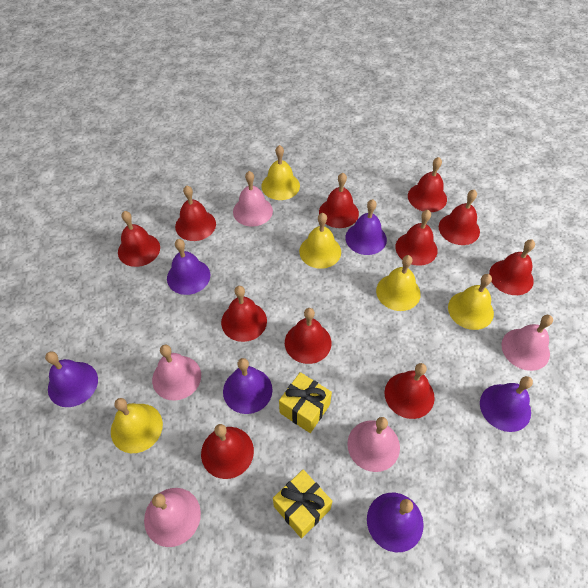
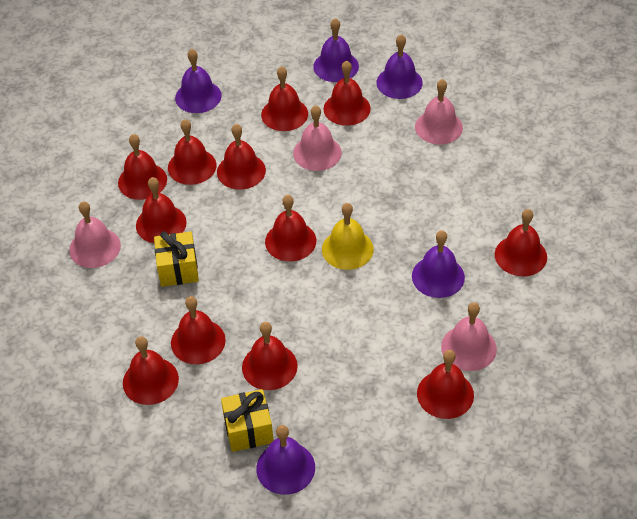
pink bell: [144,488,201,547] [152,345,201,401] [233,171,273,227] [347,417,400,472] [501,315,553,371] = 5 -> [69,201,121,268] [293,105,342,171] [415,79,463,145] [441,302,497,371] = 4
purple bell: [45,351,98,407] [167,239,210,295] [223,358,272,414] [345,199,387,255] [367,493,424,552] [480,376,533,432] = 6 -> [175,49,222,113] [256,425,315,495] [313,18,359,82] [376,34,423,99] [412,230,465,298] = 5
red bell: [118,211,160,267] [175,186,216,241] [201,424,254,479] [221,286,267,342] [285,308,331,364] [319,173,359,228] [385,363,435,419] [395,210,437,266] [408,157,447,212] [439,189,480,245] [489,239,535,295] = 11 -> [118,134,167,200] [123,336,179,405] [136,177,187,243] [168,119,216,185] [171,296,226,364] [217,124,266,190] [242,322,298,390] [261,66,308,131] [265,195,316,261] [324,61,371,126] [417,350,474,419] [495,209,547,276] = 12
yellow bell: [111,398,163,453] [261,145,300,200] [299,213,341,269] [376,255,421,311] [448,274,494,330] = 5 -> [322,203,374,270] = 1

